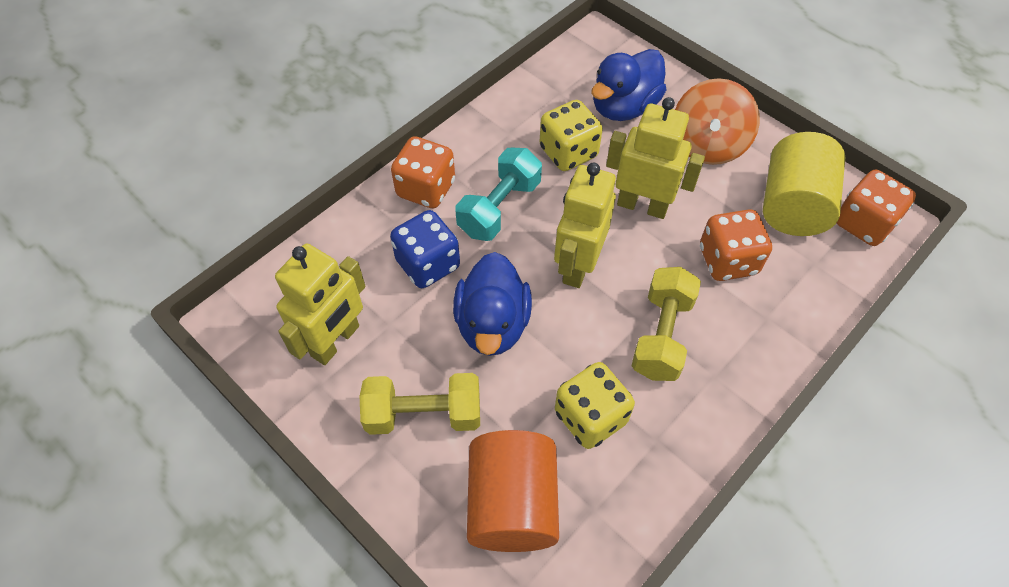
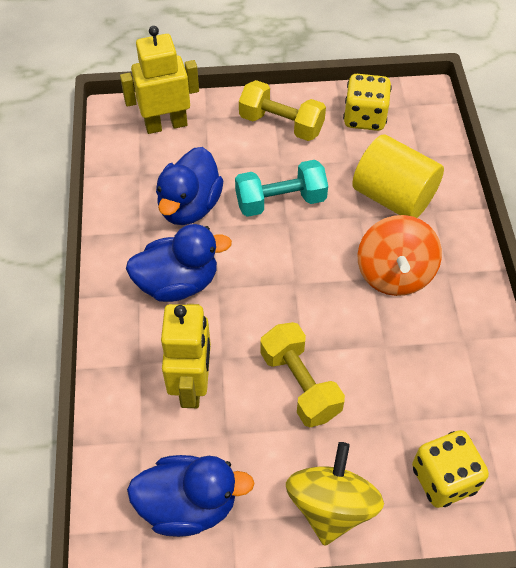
blue dice: [390,210,460,288] = 1 -> none = 0
blue duck: [453,252,532,356] [591,49,666,121] = 2 -> [126,224,232,302] [127,455,255,537] [156,147,224,225] = 3
orange cylinder: [467,430,559,552] = 1 -> none = 0
orange dice: [391,136,455,209] [700,209,772,281] [837,170,916,246] = 3 -> none = 0
yellow robot: [275,243,365,365] [554,163,616,288] [606,97,705,219] = 3 -> [120,26,199,134] [161,304,211,408] = 2
yellow spinning top: none = 0 -> [286,442,384,546] = 1

